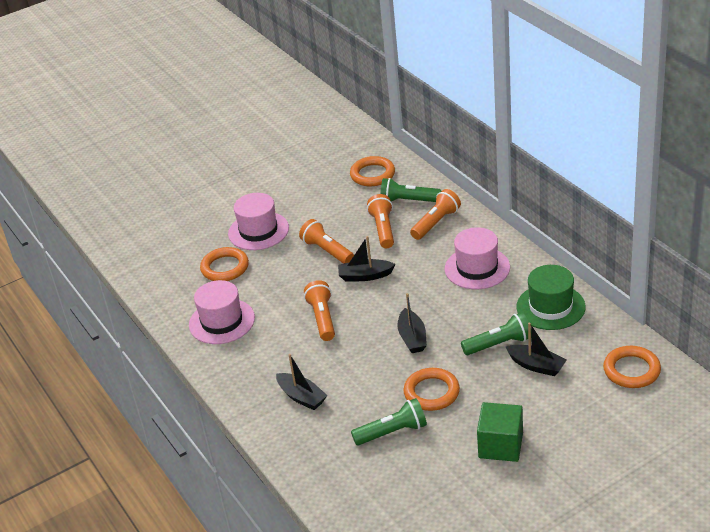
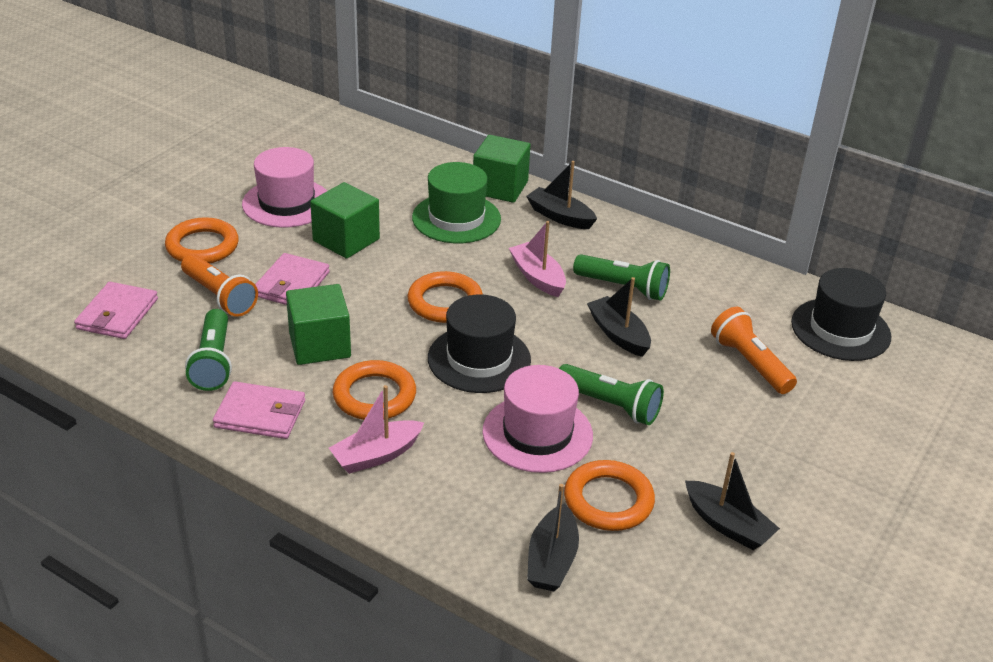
black hat: none = 0 -> [428,295,531,393] [791,268,891,361] = 2
green cube: [477,402,523,462] = 1 -> [286,284,351,365] [310,182,380,259] [473,135,531,203] = 3
orange flashlight: [299,219,354,264] [304,280,335,341] [367,194,394,248] [410,189,461,240] = 4 -> [181,254,258,317] [711,307,797,394] = 2
pink boat: none = 0 -> [329,385,424,474] [509,221,566,297] = 2
pink hat: [189,280,255,344] [228,193,289,250] [445,227,510,289] = 3 -> [242,147,327,228] [482,365,593,473] = 2
pink wallet: none = 0 -> [74,282,158,339] [213,381,305,439] [255,253,330,305] = 3

